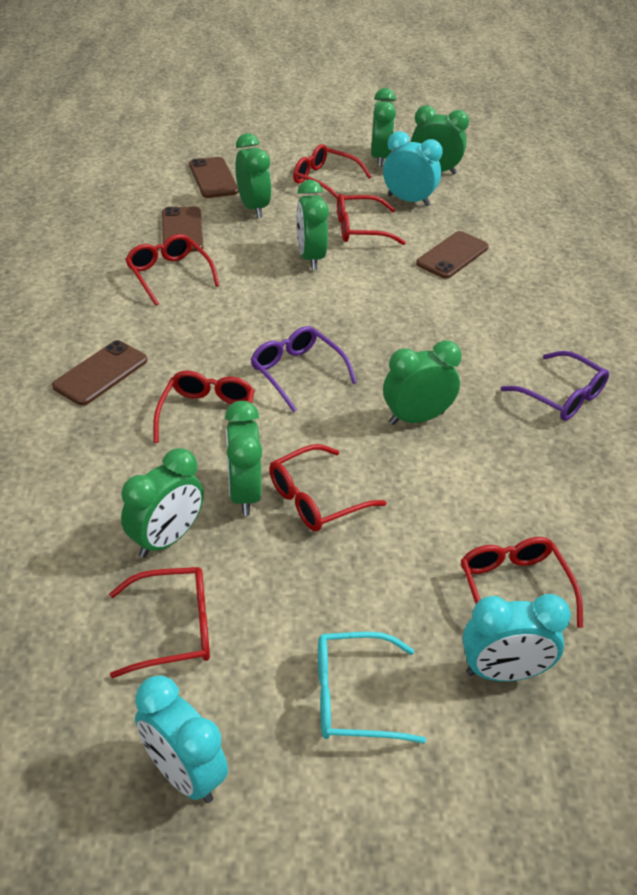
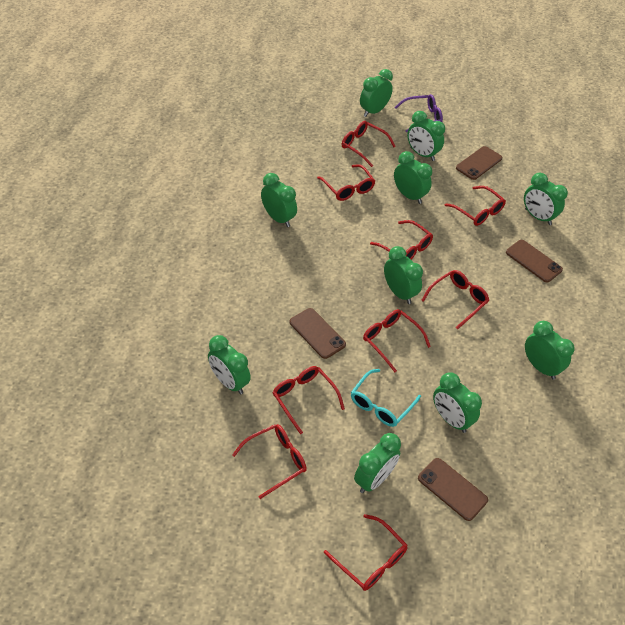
green clock: [121,448,204,558] [225,401,263,516] [235,133,272,218] [296,180,329,270] [371,88,396,167] [383,340,462,425] [411,105,469,175] = 7 -> [208,335,251,394] [261,173,297,227] [354,433,401,493] [360,69,393,117] [384,246,423,304] [394,151,432,204] [407,111,445,161] [433,372,482,433] [524,173,568,225] [525,321,575,380] = 10
purple glasses: [251,326,357,412] [501,351,609,421] = 2 -> [395,94,443,132] = 1
red glasses: [109,567,210,678] [125,234,220,306] [153,371,255,443] [269,444,386,531] [293,144,372,199] [337,194,406,245] [461,537,583,628] = 7 -> [232,424,307,499] [273,366,345,434] [317,164,375,201] [324,514,408,591] [342,121,396,167] [363,309,431,372] [370,220,433,260] [421,270,489,329] [445,186,506,226] = 9
turquoise clock: [135,675,228,803] [383,131,443,206] [463,594,571,681] = 3 -> none = 0

